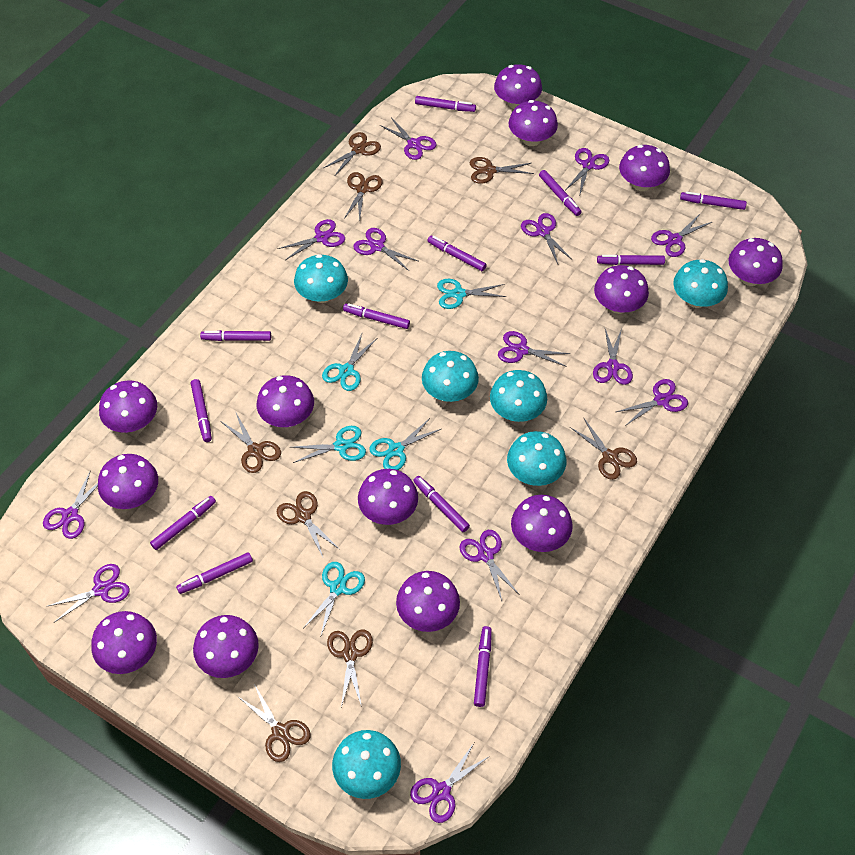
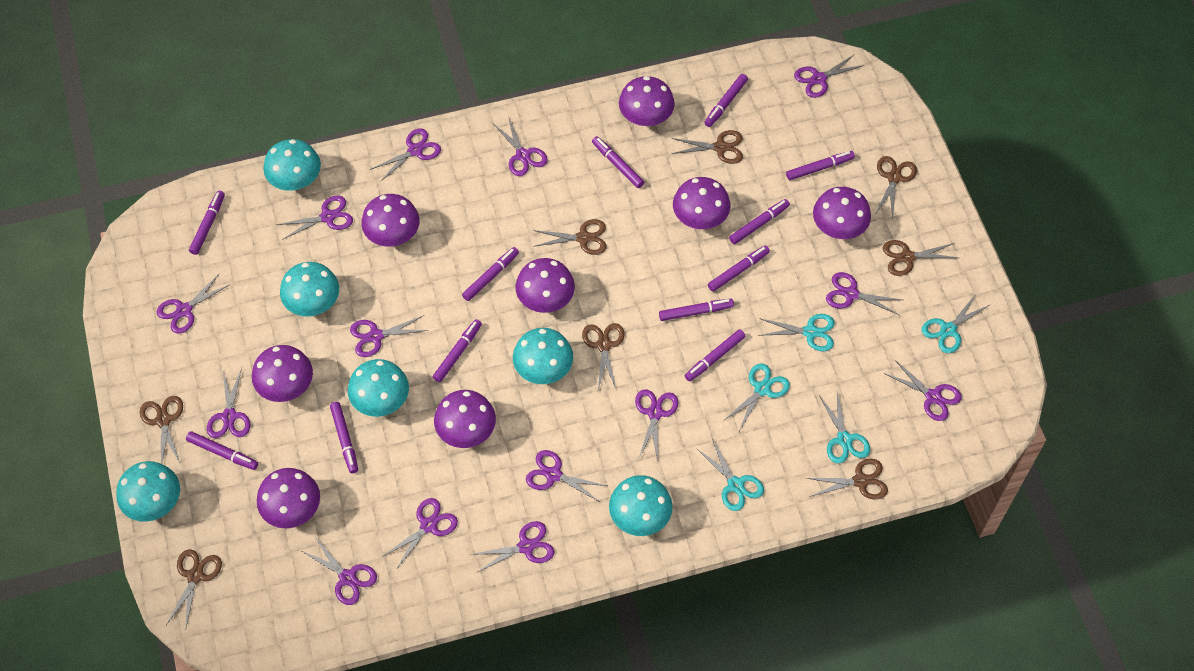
purple mushroom: [91,611,157,674] [98,454,158,509] [99,380,157,433] [193,615,259,678] [256,375,314,427] [358,469,418,525] [396,571,460,632] [494,64,542,109] [508,100,558,146] [511,495,573,552] [594,265,649,314] [619,145,670,191] [729,238,783,286] = 13 -> [252,345,313,402] [257,468,320,528] [361,194,420,247] [434,390,496,448] [516,258,575,313] [619,76,675,126] [673,177,730,229] [813,187,871,239] = 8
purple scissors: [43,470,98,539] [46,564,130,622] [278,219,345,260] [353,228,418,271] [380,117,437,160] [410,743,490,823] [459,530,519,601] [498,331,571,367] [521,213,573,264] [566,148,609,194] [593,328,633,385] [616,379,688,426] [651,213,712,257] = 13 -> [157,273,231,334] [207,368,250,438] [277,196,353,240] [302,537,377,605] [350,315,429,357] [370,129,441,182] [382,498,458,570] [470,521,555,573] [493,116,548,176] [526,450,607,502] [635,389,678,461] [794,54,864,98] [826,272,902,315] [884,360,962,421] = 14

